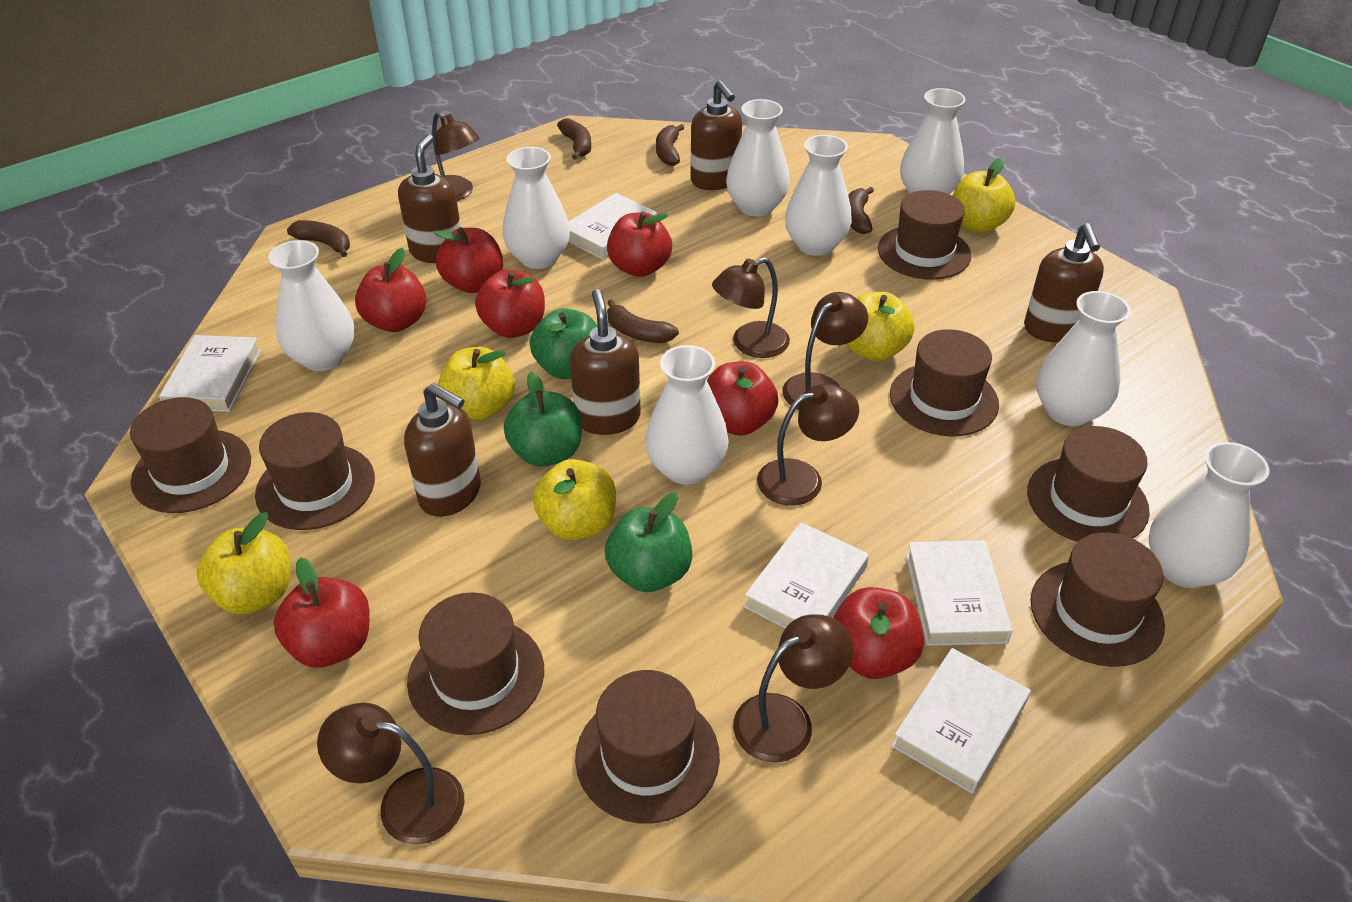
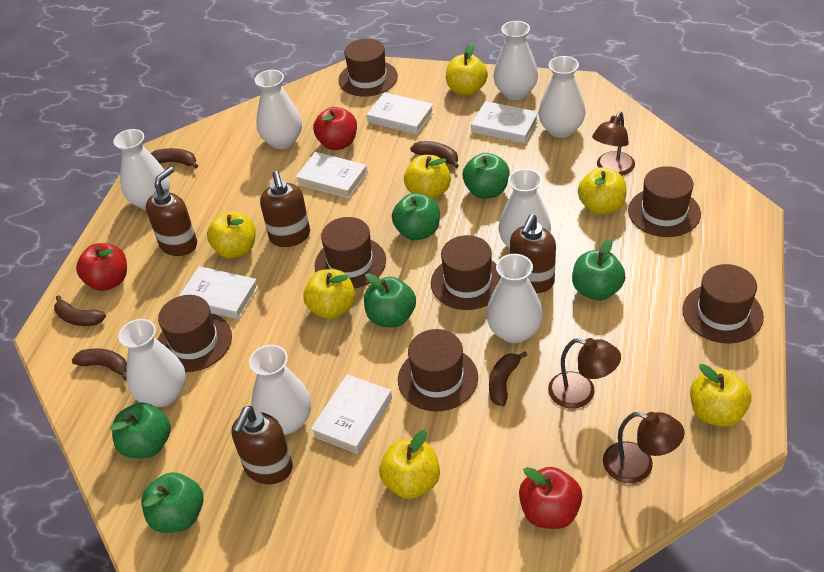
brown hat: [130,397,251,513] [255,412,375,530] [407,592,544,735] [575,670,720,823] [878,190,972,280] [890,329,999,437] [1027,426,1150,542] [1030,532,1165,667] = 8 -> [158,295,232,372] [314,217,386,289] [338,38,398,97] [398,329,478,412] [431,235,501,310] [628,166,701,237] [682,264,764,344] = 7
brown lamp: [317,703,464,845] [432,112,480,201] [712,257,790,358] [733,615,853,763] [757,383,859,506] [782,292,868,410] = 6 -> [548,338,621,409] [592,112,635,176] [603,412,685,483] = 3
brown soap dispenser: [398,135,461,263] [404,383,481,517] [570,289,641,435] [691,80,742,190] [1024,223,1104,343] = 5 -> [146,167,197,256] [231,406,293,484] [260,171,310,247] [510,214,556,293] = 4
green apple: [504,371,582,467] [530,308,598,379] [605,493,692,592] = 3 -> [110,402,171,458] [141,472,203,533] [364,273,416,327] [392,193,440,240] [463,153,510,199] [572,238,625,301] = 6
red apple: [274,557,370,668] [355,248,427,332] [434,227,503,293] [475,270,545,338] [607,211,672,277] [707,361,778,435] [833,587,924,679] = 7 -> [76,243,127,291] [313,107,357,150] [519,467,582,529] = 3
yellow apple: [197,512,290,614] [438,347,515,420] [533,459,616,541] [847,292,915,361] [953,157,1015,233] = 5 -> [207,211,256,258] [303,269,356,319] [379,430,440,499] [404,155,451,199] [446,43,488,96] [578,167,627,215] [690,364,751,427] = 7

